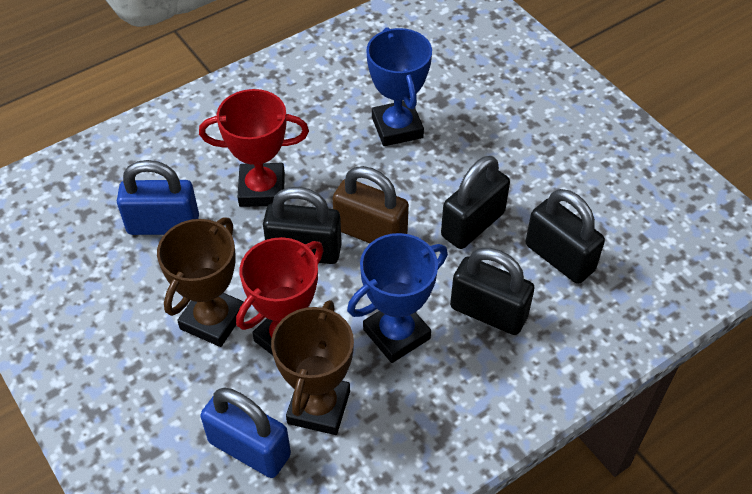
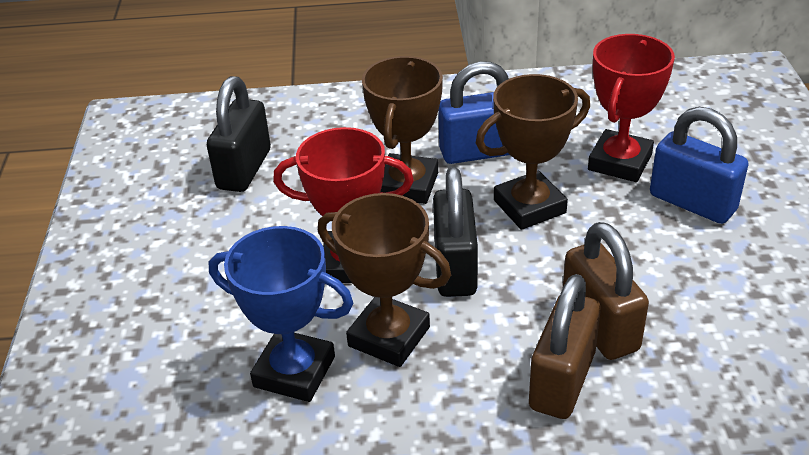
black padlock: [263,187,342,264] [441,156,510,249] [450,248,535,335] [526,189,605,284] = 4 -> [207,76,271,192] [433,167,478,297] = 2
blue trophy: [347,233,448,363] [366,27,432,146] = 2 -> [209,226,353,402] = 1
brown padlock: [333,166,409,243] = 1 -> [529,274,601,419] [562,222,649,360] = 2
brown trophy: [157,217,244,347] [271,300,354,435] = 2 -> [318,193,451,367] [362,56,443,204] [476,74,590,230] = 3

